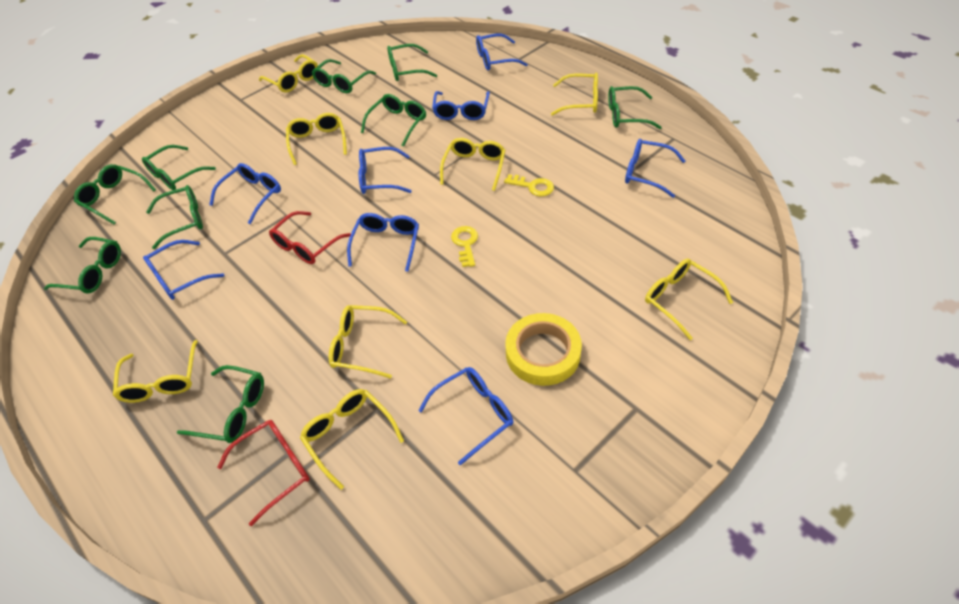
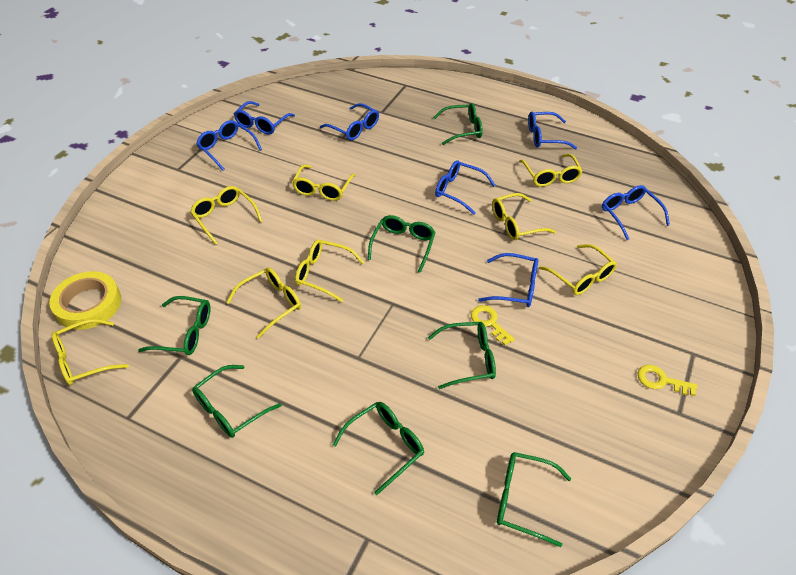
blue glasses: [143,240,224,300] [209,163,281,224] [347,213,419,272] [358,147,412,194] [418,367,513,465] [432,91,490,120] [476,33,528,71] [625,139,685,198] = 8 -> [196,120,262,171] [234,101,295,135] [320,103,379,140] [435,160,496,215] [478,253,538,307] [528,112,577,149] [602,185,670,240] = 7
green glasses: [44,237,121,294] [74,164,156,225] [142,145,216,190] [146,185,203,249] [177,365,264,443] [312,59,376,93] [361,94,426,146] [387,44,437,81] [608,86,662,129] = 9 -> [138,296,210,355] [192,365,282,438] [333,402,424,495] [368,215,436,273] [428,322,496,389] [433,103,483,145] [497,452,571,547] = 7
red glasses: [217,420,310,526] [269,211,351,264] = 2 -> none = 0

